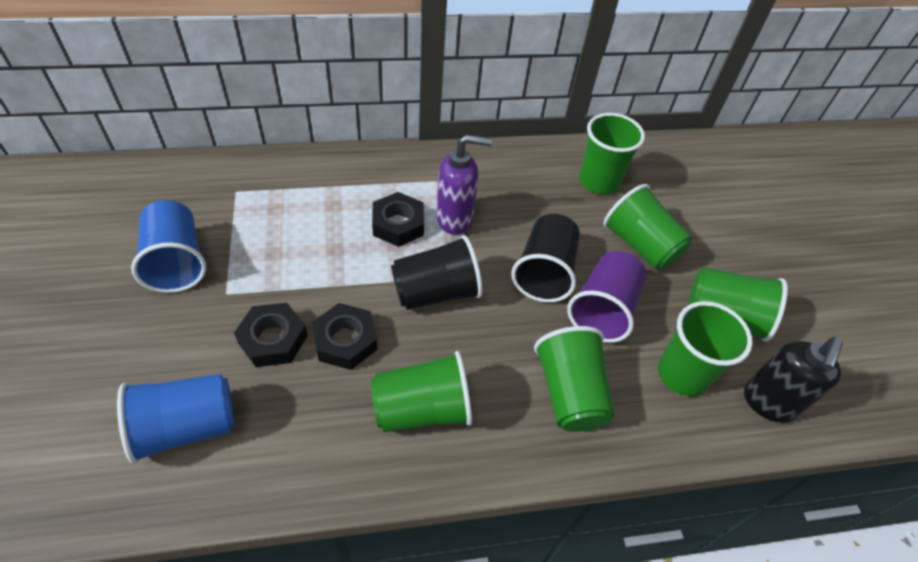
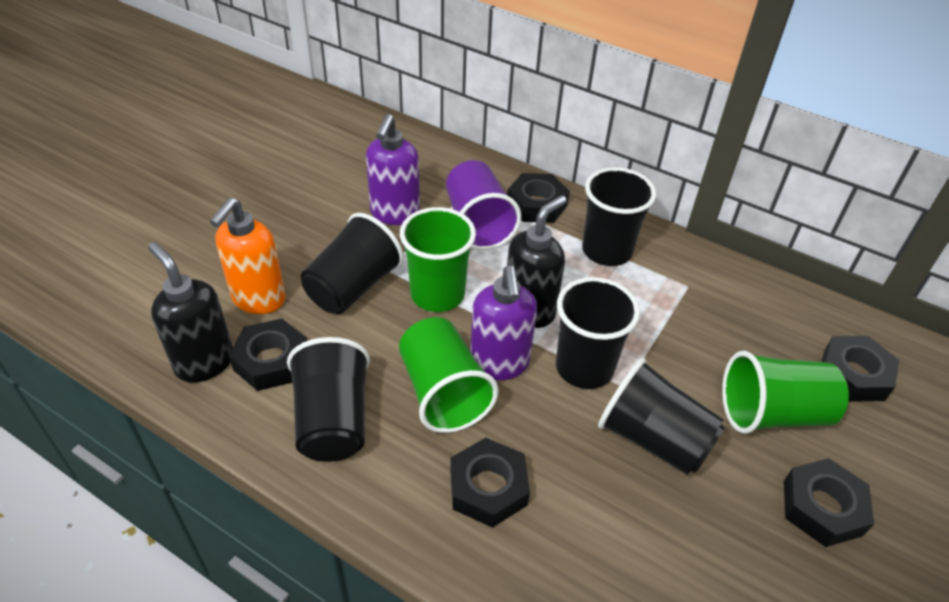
black cup: [391,235,482,310] [511,214,580,302] = 2 -> [287,337,370,462] [301,213,404,314] [556,277,640,389] [582,167,656,266] [598,358,725,475] = 5
black nut: [234,303,308,367] [312,303,378,370] [372,192,424,247] = 3 -> [229,319,307,391] [450,438,530,528] [507,173,570,223] [784,458,874,547] [821,336,899,402] = 5
black soap dispenser: [744,337,843,423] = 1 -> [148,242,233,383] [507,195,567,328] = 2
blue cup: [117,374,235,464] [131,200,206,293] = 2 -> none = 0
green cup: [371,351,472,432] [534,326,615,432] [579,113,645,194] [603,184,692,270] [658,301,753,397] [688,267,788,342] = 6 -> [399,317,498,433] [400,207,476,312] [722,351,849,434] = 3
orange soap dispenser: none = 0 -> [210,198,286,314] = 1
purple soap dispenser: [436,134,492,235] = 1 -> [366,114,420,225] [470,266,537,380] = 2

